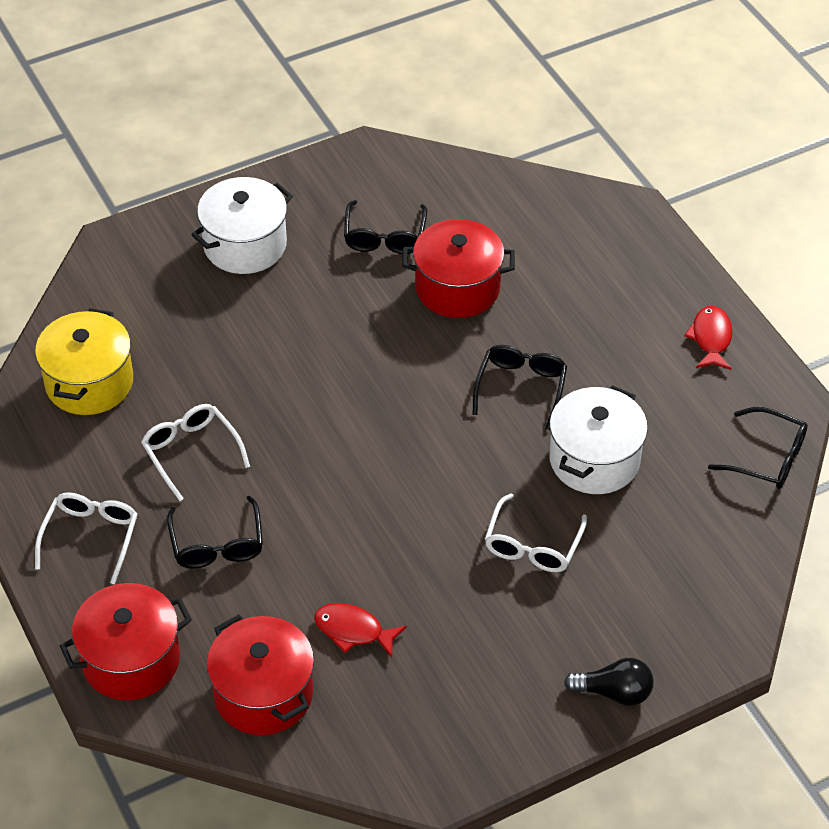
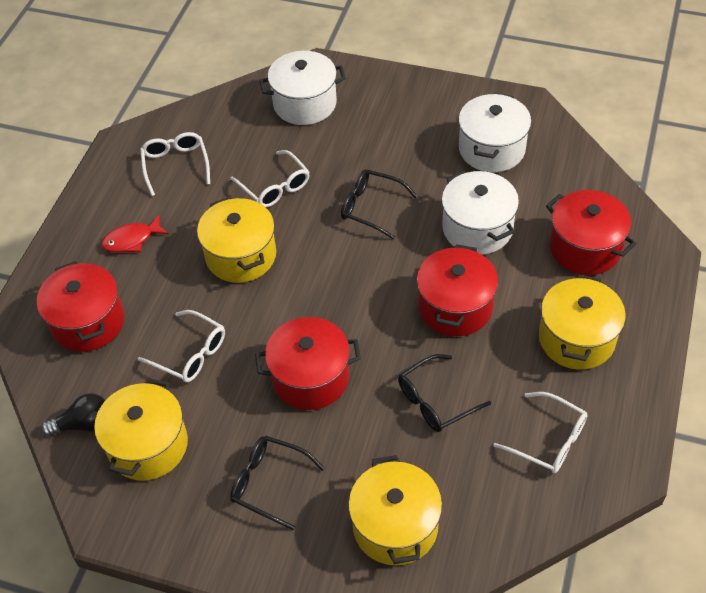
black glasses: [167,496,263,569] [344,200,427,254] [473,345,567,430] [708,407,808,489] = 4 -> [230,436,325,530] [341,169,418,240] [398,354,491,432] = 3
red fish: [314,603,407,657] [684,306,733,370] = 2 -> [101,214,169,252] = 1
red pot: [60,583,192,701] [207,614,314,735] [402,219,515,318] = 3 -> [37,261,124,352] [255,317,361,410] [417,244,498,336] [546,190,637,275] = 4
white glasses: [35,492,138,584] [141,404,250,501] [485,493,587,572] = 3 -> [137,310,225,383] [140,132,210,196] [230,150,310,207] [493,392,588,473] = 4
white pot: [191,177,293,274] [549,385,648,494] = 2 -> [259,51,346,125] [442,171,519,255] [458,93,531,172] = 3
yellow pot: [35,308,133,415] = 1 -> [94,378,188,481] [197,197,276,283] [348,455,442,566] [539,275,626,370] = 4

